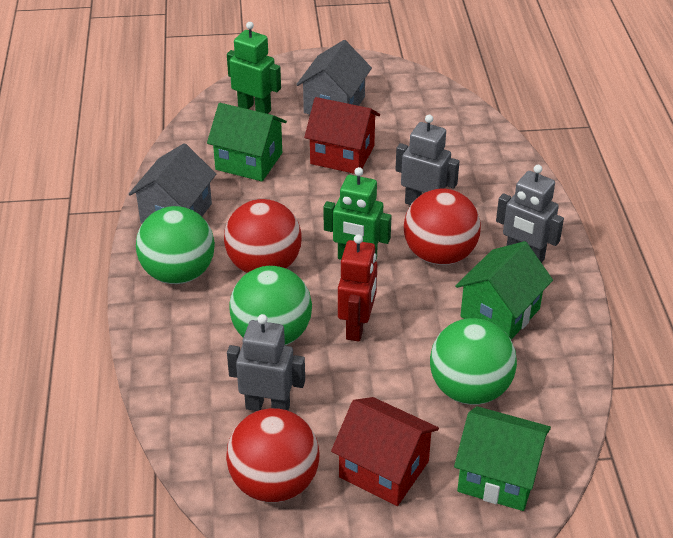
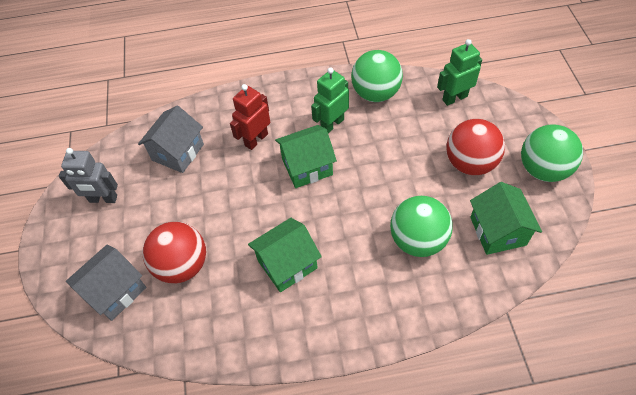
grey robot: [227,314,305,411] [396,115,460,205] [496,165,564,263] = 3 -> [59,148,118,203] = 1
red ball: [224,199,302,273] [226,408,319,503] [404,189,481,265] = 3 -> [143,222,206,283] [447,119,505,175] = 2
red house: [304,97,380,174] [331,397,439,506] = 2 -> none = 0

